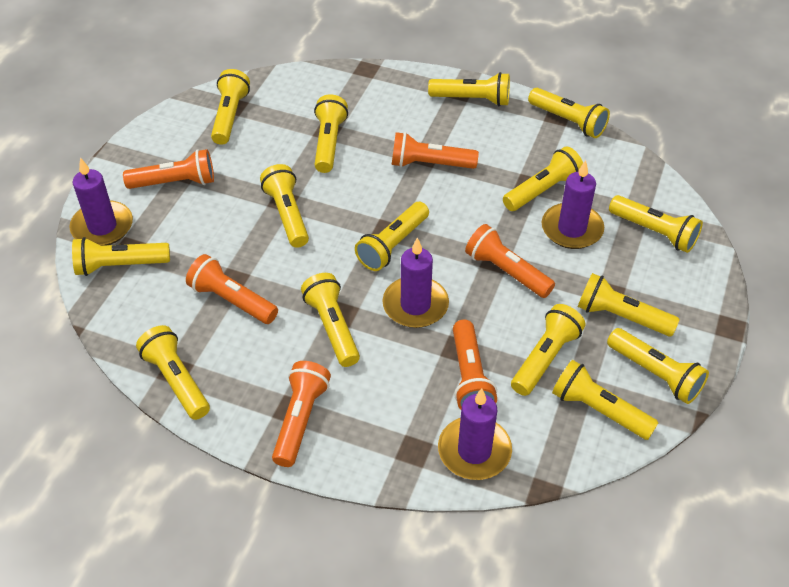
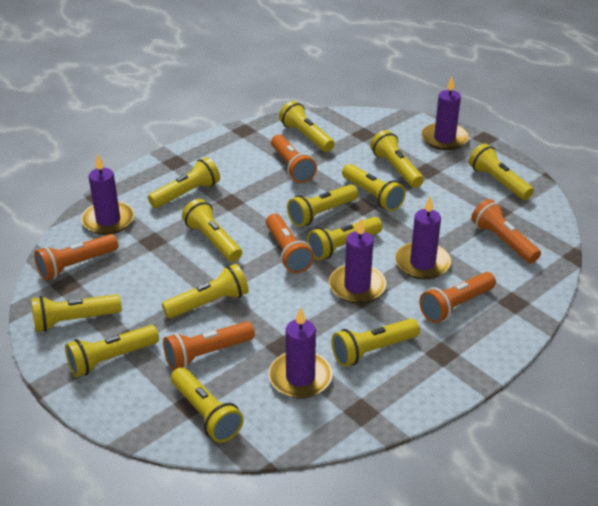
purple candle: [69,158,133,246] [382,237,449,328] [438,388,512,480] [542,160,604,249] = 4 -> [81,154,135,235] [269,307,333,398] [329,219,386,303] [395,196,451,279] [422,77,469,150] = 5
yellow flashlight: [72,237,170,276] [136,325,210,420] [211,69,250,145] [260,164,309,248] [301,273,360,367] [314,94,348,173] [355,202,429,271] [428,72,510,106] [503,146,583,211] [511,304,586,396] [528,88,610,138] [552,360,659,440] [578,273,680,336] [607,328,709,404] [609,195,703,253] = 15 -> [31,294,122,332] [65,325,159,377] [148,157,220,208] [162,264,249,319] [171,367,244,443] [182,199,242,262] [279,101,335,152] [287,184,358,227] [307,217,383,260] [331,319,420,367] [342,164,406,211] [370,130,424,188] [469,143,534,200] = 13

